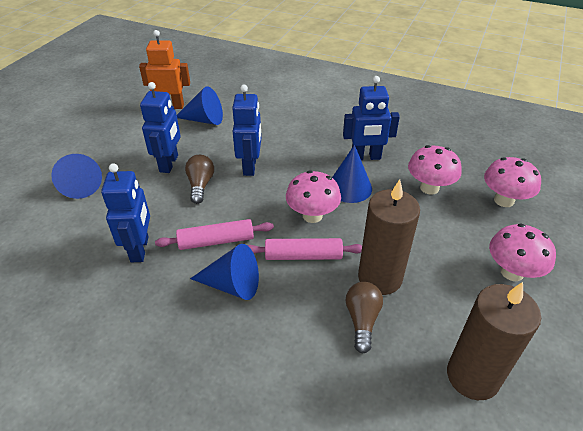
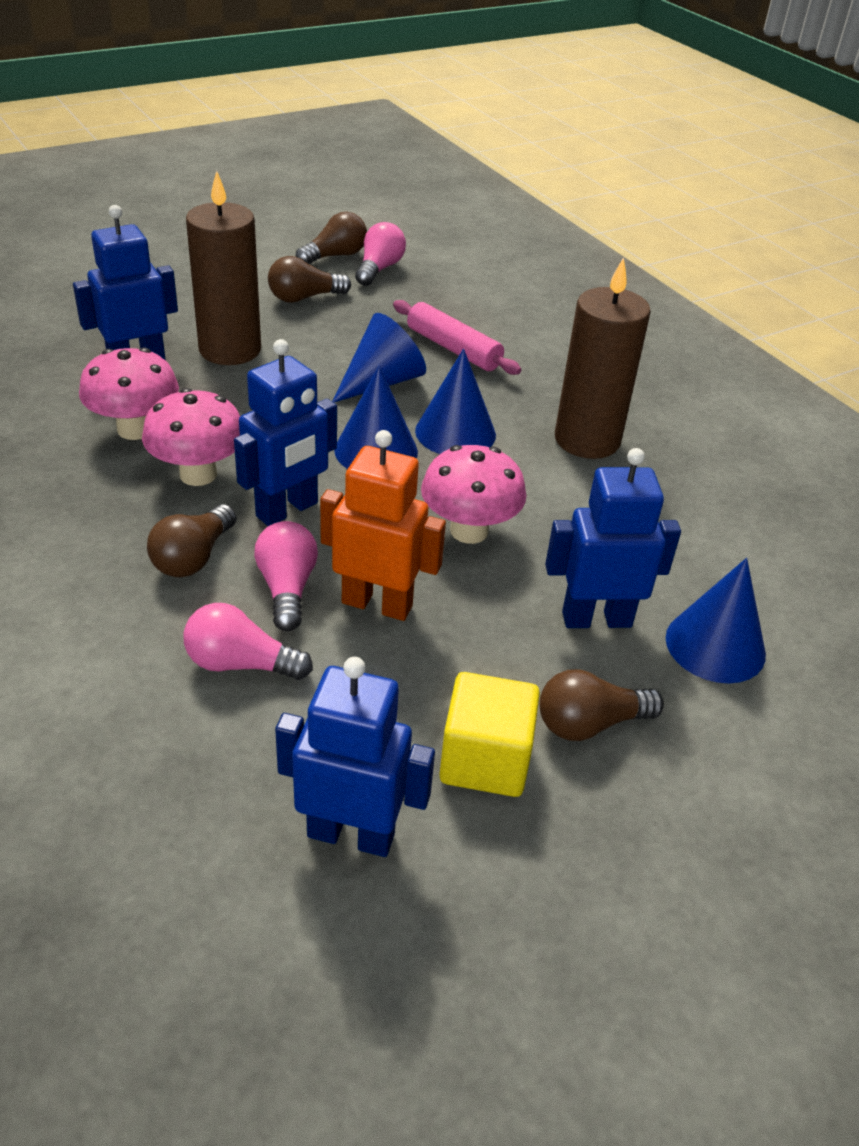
brown light bulb: [185,155,214,204] [346,282,383,354] = 2 -> [147,504,237,577] [268,256,351,303] [296,212,367,264] [540,669,664,741] = 4
pink light bulb: none = 0 -> [183,603,313,680] [254,521,318,631] [355,222,406,286] = 3
pink mushroom: [286,170,341,223] [408,145,462,194] [484,157,541,207] [489,223,556,281] = 4 -> [79,348,179,440] [142,388,240,486] [421,445,526,544] = 3
pink rolling pin: [155,219,274,250] [247,238,362,260] = 2 -> [393,300,521,375] = 1
yellow cube: none = 0 -> [439,672,540,797] = 1

